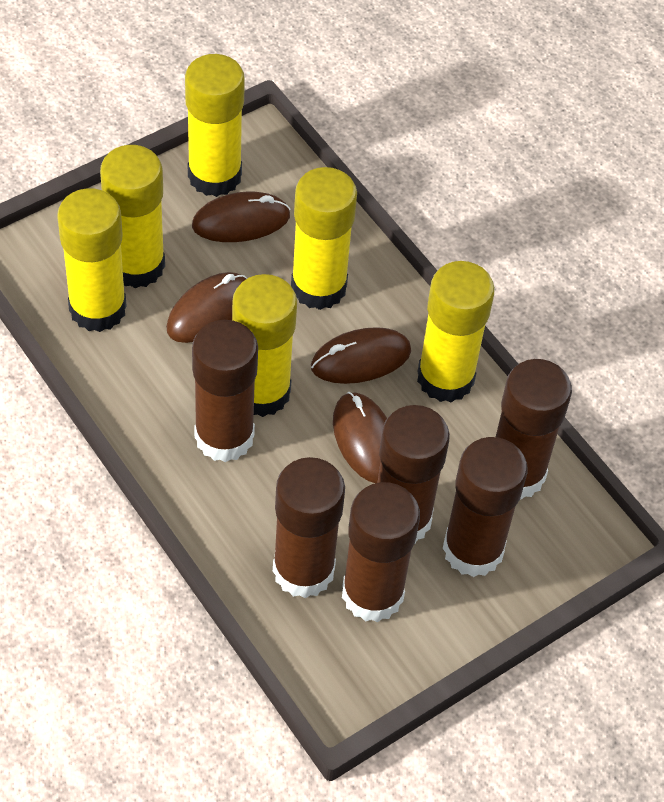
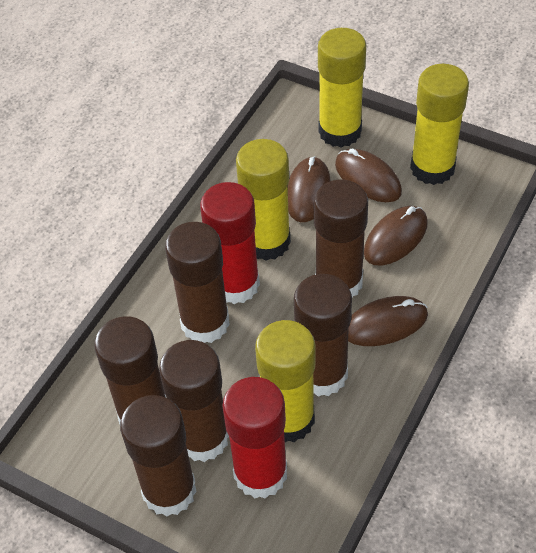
red glue stick: none = 0 -> [200,182,260,304] [222,377,287,499] = 2
yellow glue stick: [57,188,127,332] [100,145,165,288] [185,54,245,197] [232,274,297,417] [291,167,357,310] [417,261,495,403] = 6 -> [236,139,291,261] [255,320,315,442] [318,28,366,147] [410,64,469,185] = 4

